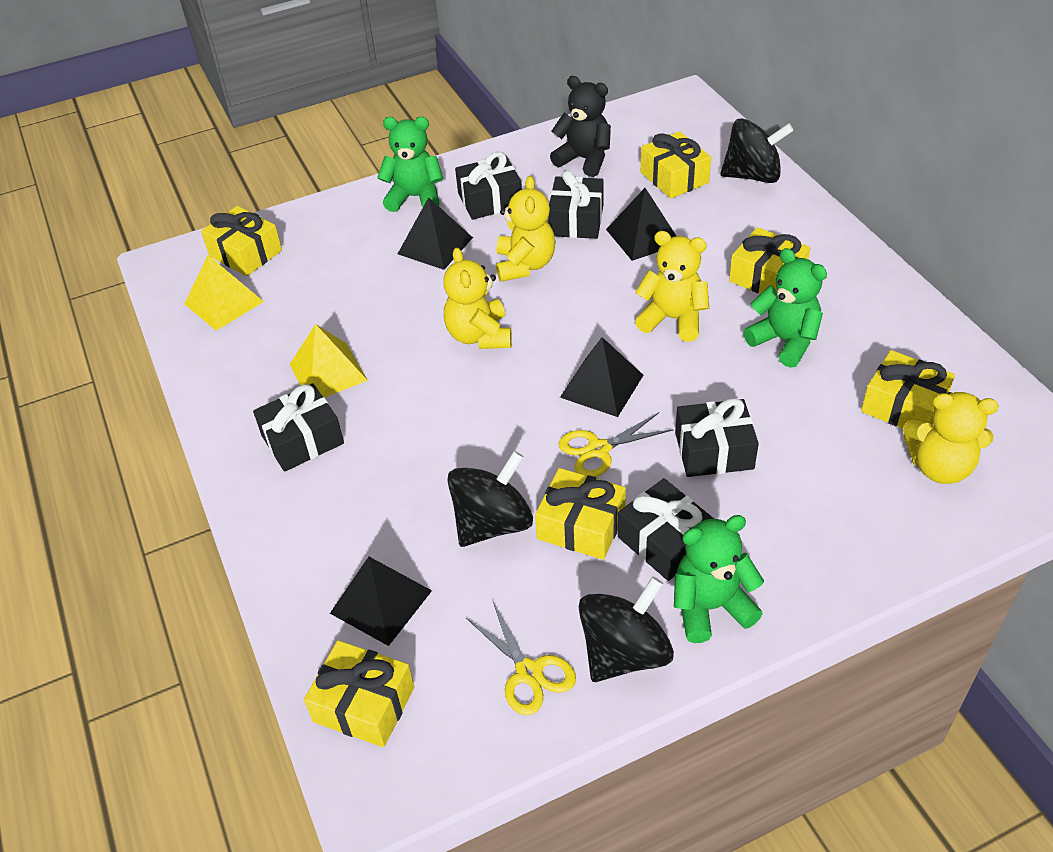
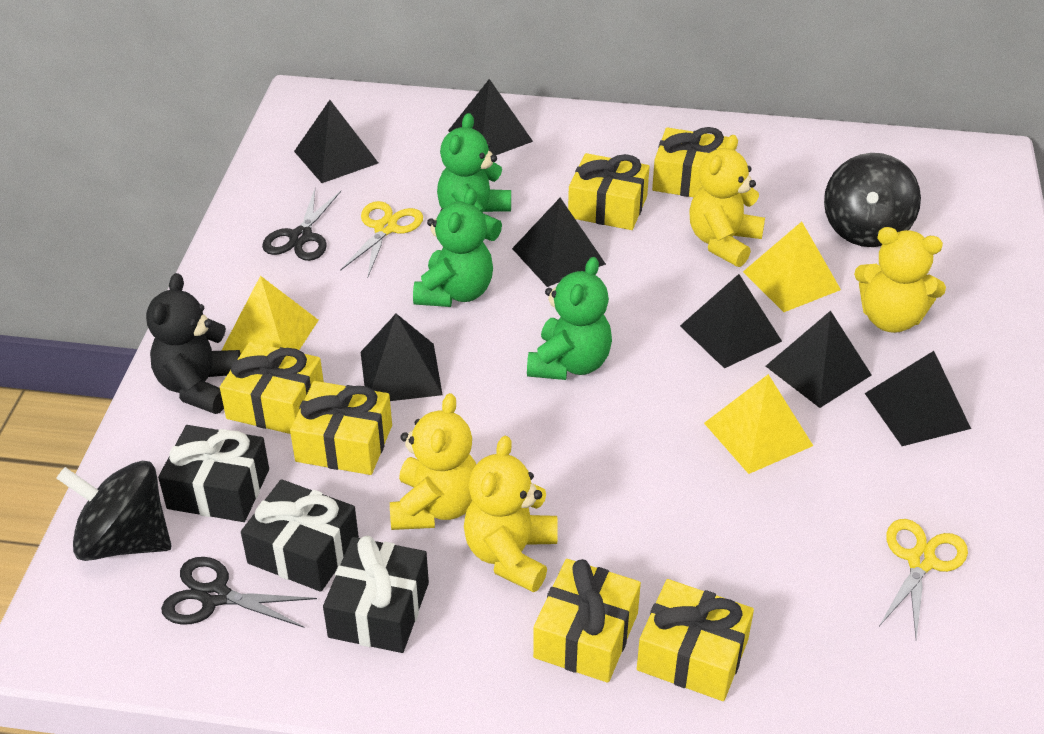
black gift: [253,383,344,472] [455,152,522,220] [548,170,604,239] [618,478,714,581] [675,398,759,477] = 5 -> [158,425,269,522] [241,479,359,592] [323,536,429,653] = 3
black pyramid: [330,557,432,646] [398,197,473,270] [560,337,643,417] [606,188,676,261] = 4 -> [294,100,378,183] [361,314,443,401] [448,79,533,155] [512,198,606,287] [680,274,782,368] [766,311,872,408] [865,351,971,446] = 7
black scissors: none = 0 -> [161,557,317,628] [262,189,341,261] = 2
black spinning top: [447,451,533,547] [579,577,674,682] [720,118,794,183] = 3 -> [56,461,171,561] [824,153,921,247] = 2
yellow pyramid: [185,255,264,331] [290,324,368,397] = 2 -> [221,276,319,353] [704,374,813,474] [743,222,841,312] = 3

